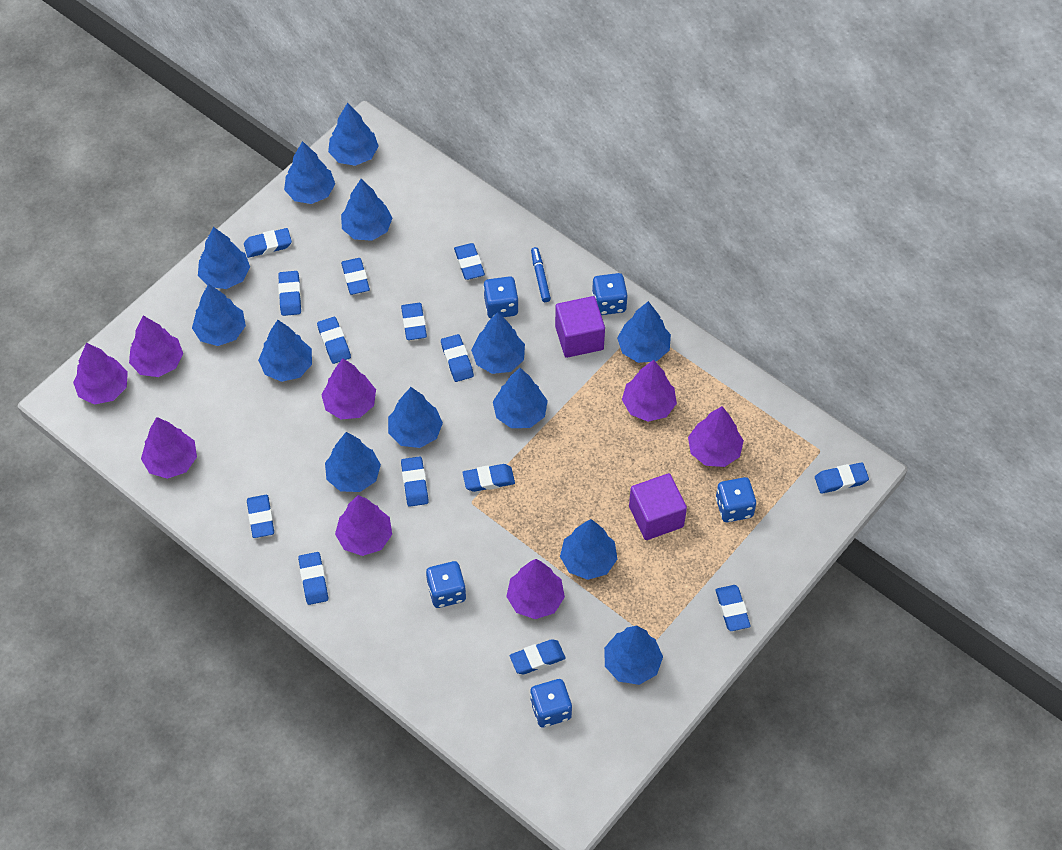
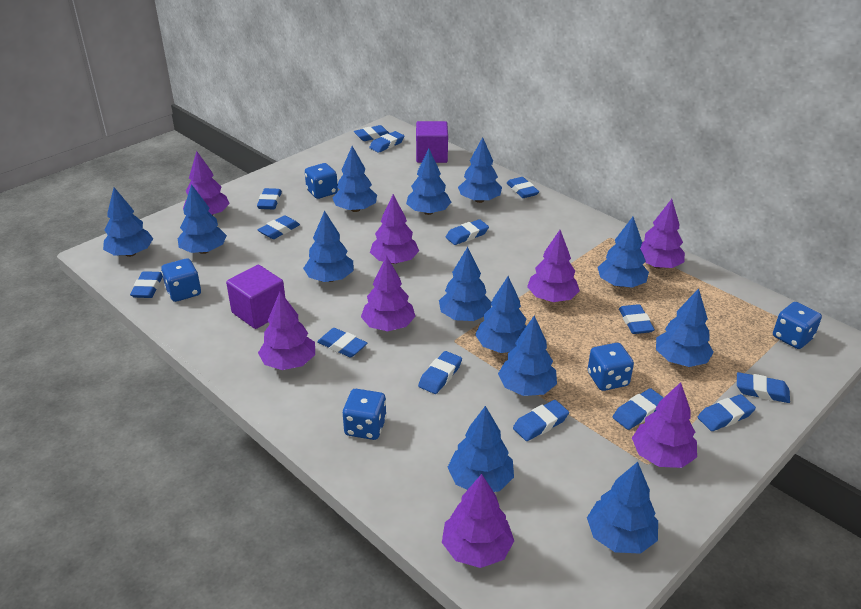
blue marker: [531,247,551,302] = 1 -> none = 0

